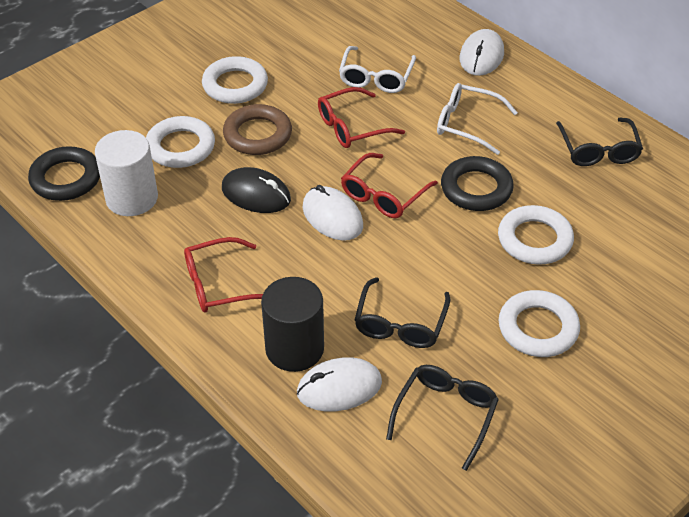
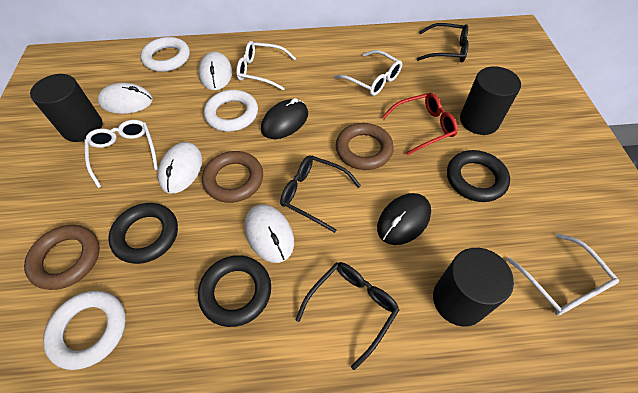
black cylinder: [261,277,324,372] = 1 -> [30,74,103,142] [433,248,514,327] [460,66,521,135] = 3
black mouse: [222,167,291,213] = 1 -> [261,98,308,139] [377,193,431,245] = 2
black ring: [28,146,100,201] [441,156,514,211] = 2 -> [108,203,178,264] [198,255,271,327] [447,150,510,202] = 3
brown ring: [223,104,292,155] = 1 -> [24,225,100,290] [202,151,263,203] [336,123,394,170] = 3
red glasses: [184,237,263,313] [318,87,405,148] [341,153,438,218] = 3 -> [382,93,458,155] = 1
white cylinder: [95,130,158,216] = 1 -> none = 0
white glasses: [339,46,416,93] [437,83,518,155] = 2 -> [84,120,158,188] [236,41,296,90] [334,50,402,96] [507,233,619,316] = 4
white mouse: [297,357,382,412] [303,185,363,241] [460,29,504,76] = 3 -> [97,83,153,114] [158,142,202,194] [198,52,232,90] [245,204,294,263] = 4
white ring: [146,116,215,168] [202,56,268,104] [498,205,574,265] [499,290,580,357] = 4 -> [43,291,126,370] [141,37,190,72] [204,90,258,132] = 3

